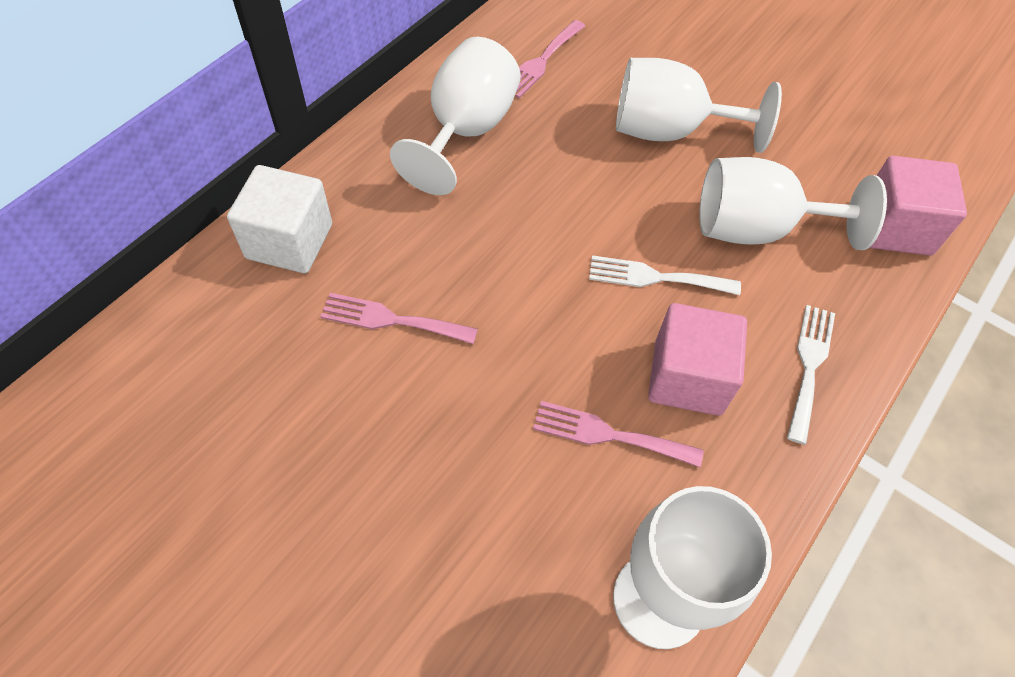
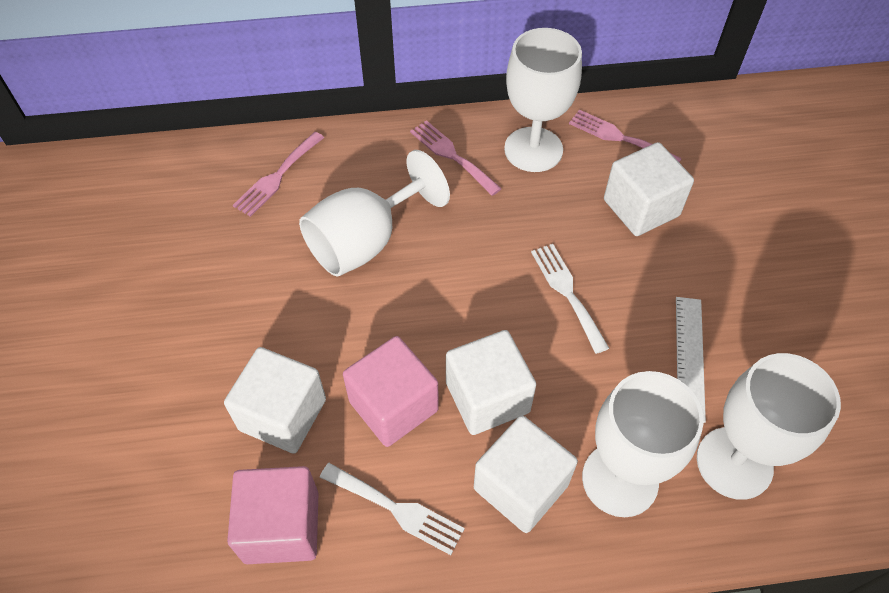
white cube: [227,165,332,273] = 1 -> [224,347,326,454] [446,330,536,435] [474,416,578,533] [604,142,694,236] = 4
white ruler: none = 0 -> [676,297,706,423] = 1

